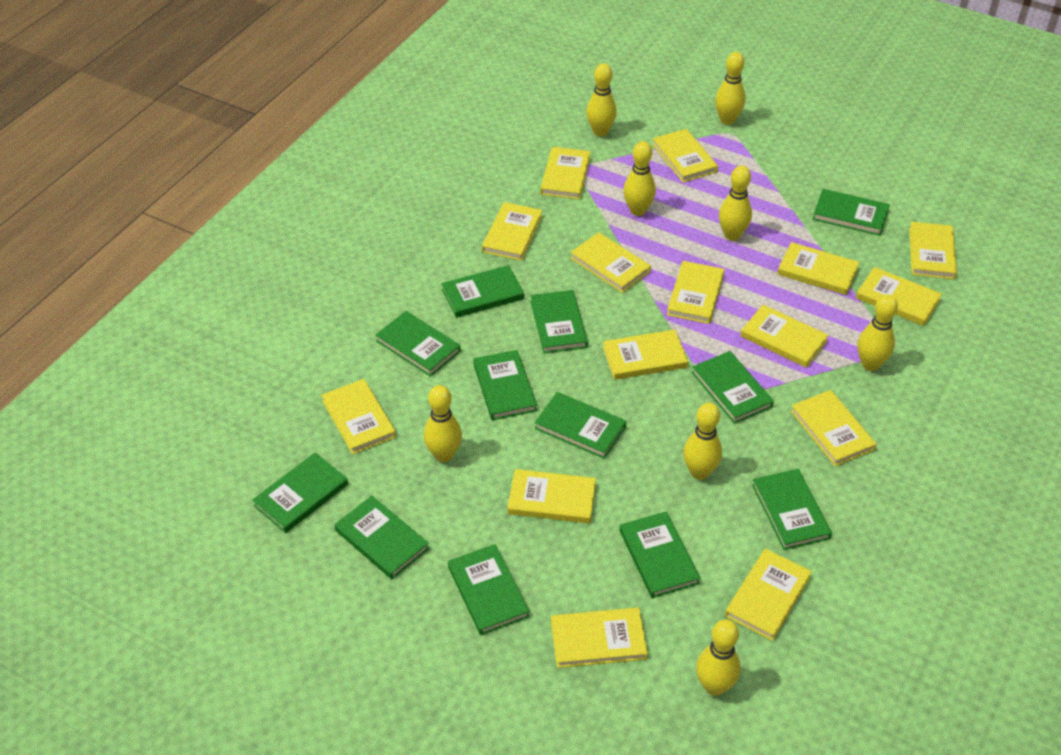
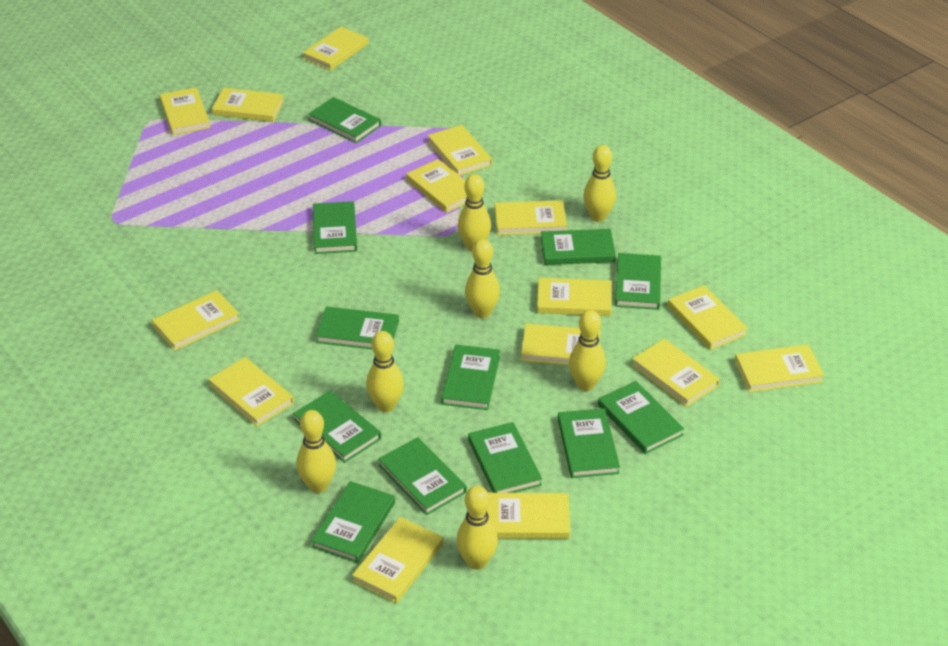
yellow bowling pin: [424,385,462,462] [586,63,617,137] [623,141,656,216] [683,403,722,480] [696,619,741,696] [715,52,746,125] [719,165,752,241] [858,294,898,371] = 8 -> [296,410,336,493] [366,331,404,412] [456,486,498,570] [458,174,491,251] [465,239,500,318] [569,310,606,391] [583,145,616,222] = 7

